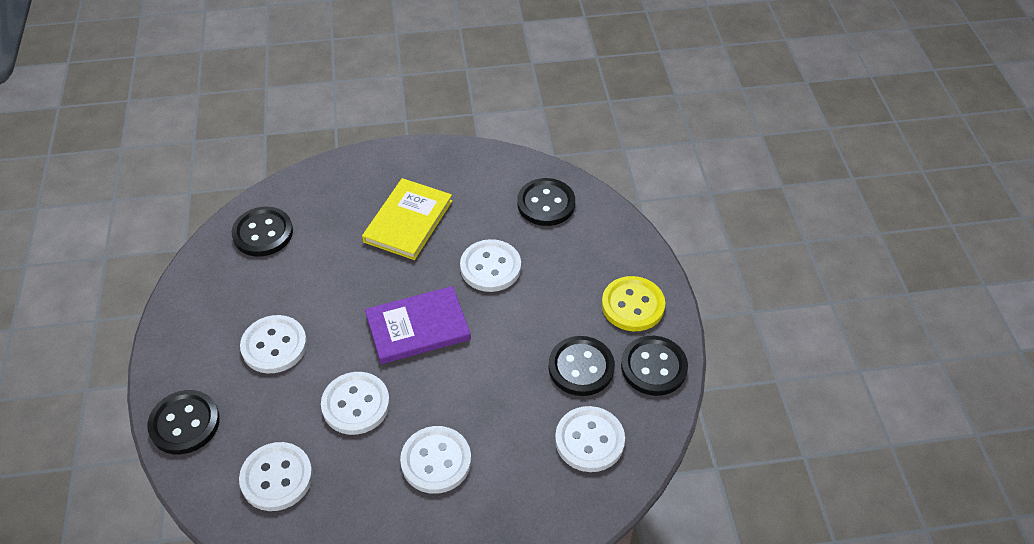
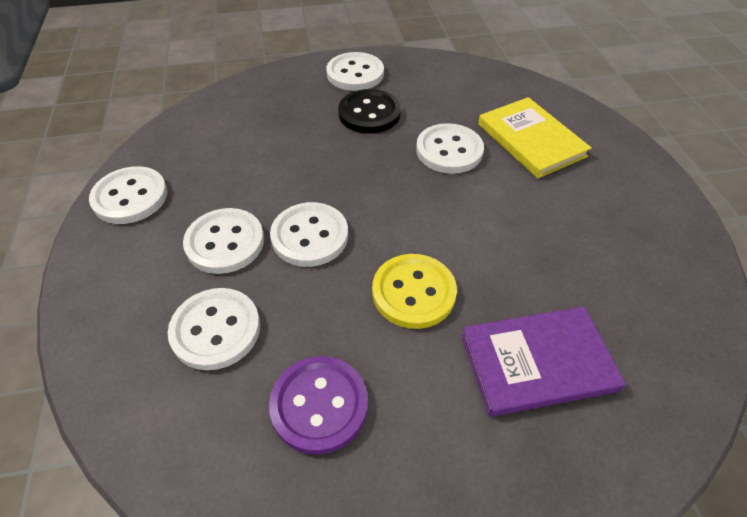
black button: [147,390,220,455] [232,207,293,257] [517,178,575,226] [548,336,615,396] [621,336,688,396] = 5 -> [338,89,401,134] = 1
purple button: none = 0 -> [269,356,368,455] = 1

